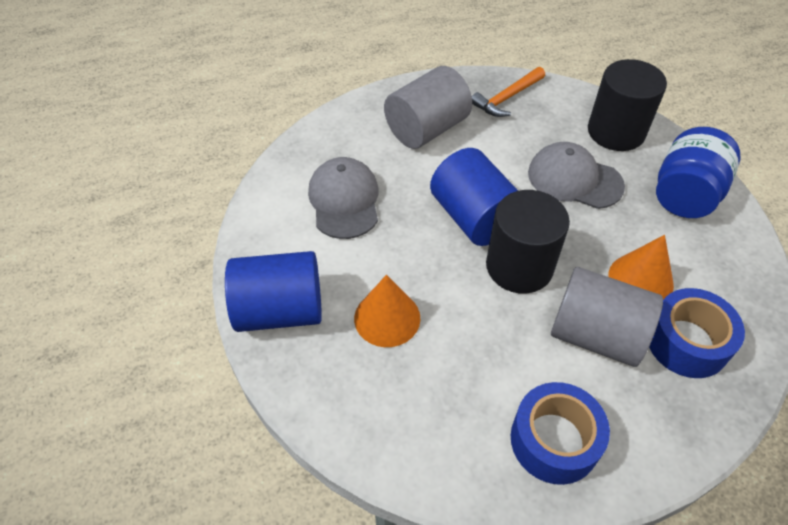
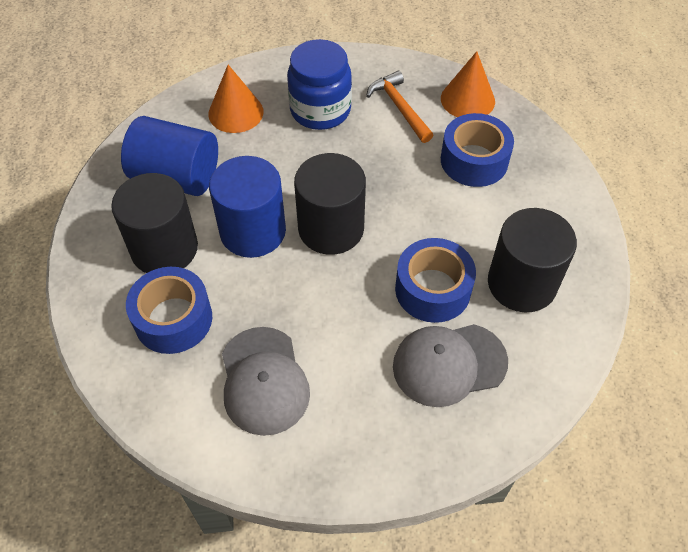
black cylinder: [486,190,570,294] [588,59,667,151] = 2 -> [111,173,198,273] [294,153,366,255] [488,208,577,312] = 3
blue tape: [511,382,610,485] [649,288,745,378] = 2 -> [126,267,212,354] [395,238,476,323] [441,113,514,187] = 3
grey cylinder: [384,66,472,149] [551,267,663,367] = 2 -> none = 0

